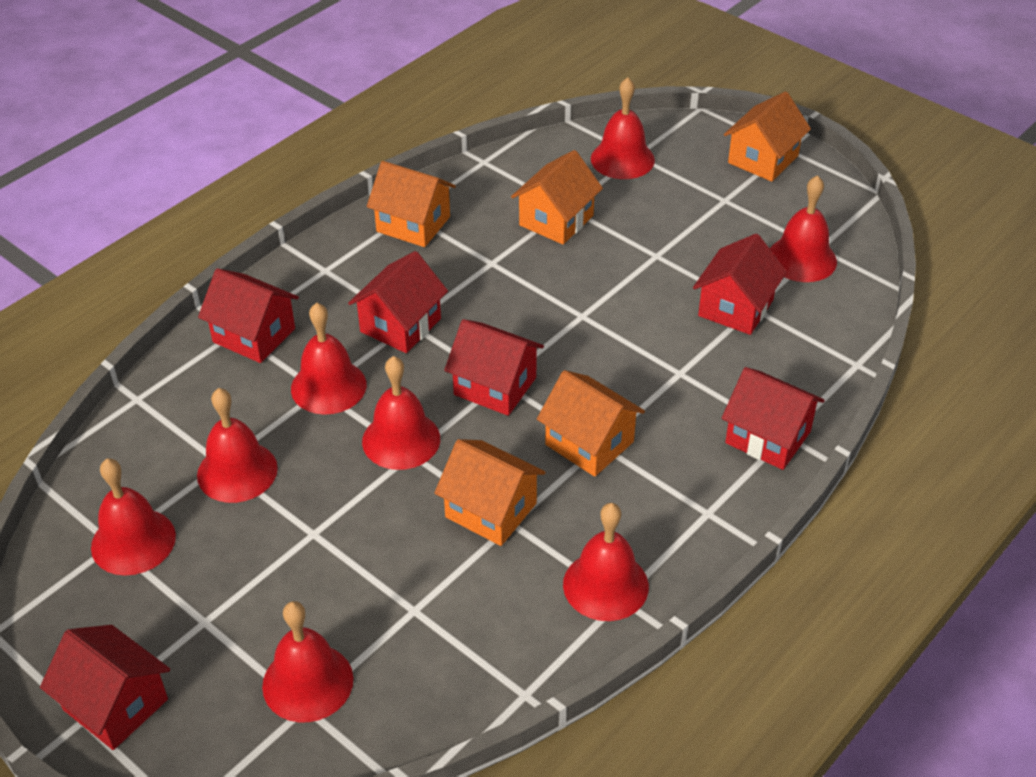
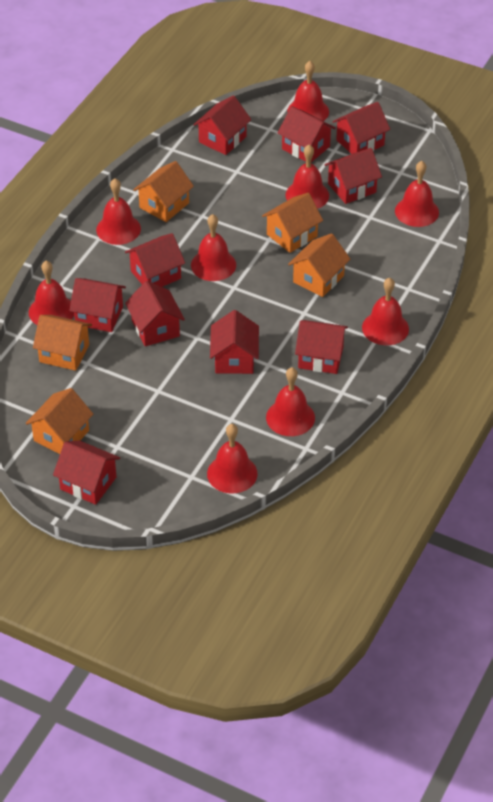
red bell: [91,459,176,576] [197,388,278,503] [262,601,353,722] [291,303,367,415] [362,356,440,470] [563,503,649,621] [591,77,655,179] [770,175,837,282] = 8 -> [29,261,74,325] [96,178,141,245] [191,214,236,281] [207,424,258,494] [266,367,315,436] [285,145,329,209] [287,61,329,121] [362,278,409,345] [395,161,439,227] = 9
red house: [40,625,170,750] [198,268,299,363] [348,251,448,353] [444,319,544,416] [693,234,787,335] [721,367,825,470] = 6 -> [53,441,120,505] [69,278,126,332] [125,233,185,287] [125,281,185,346] [193,96,251,155] [210,310,259,374] [278,106,335,162] [295,320,348,374] [324,148,382,204] [333,102,390,154] = 10

